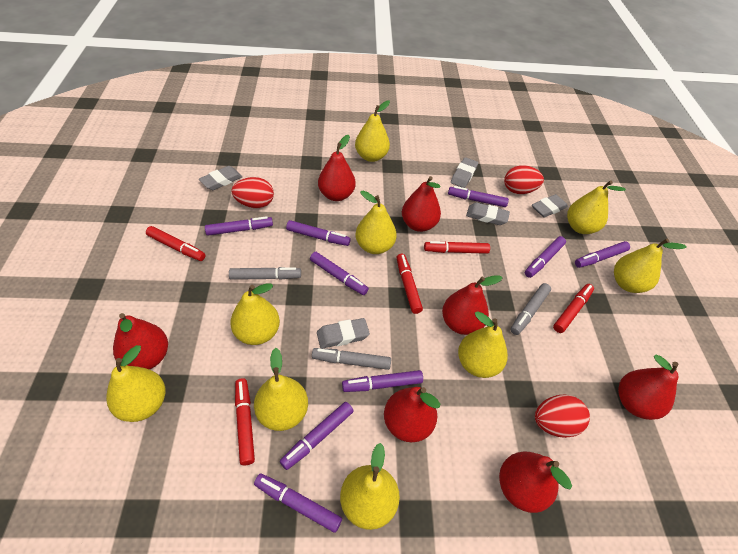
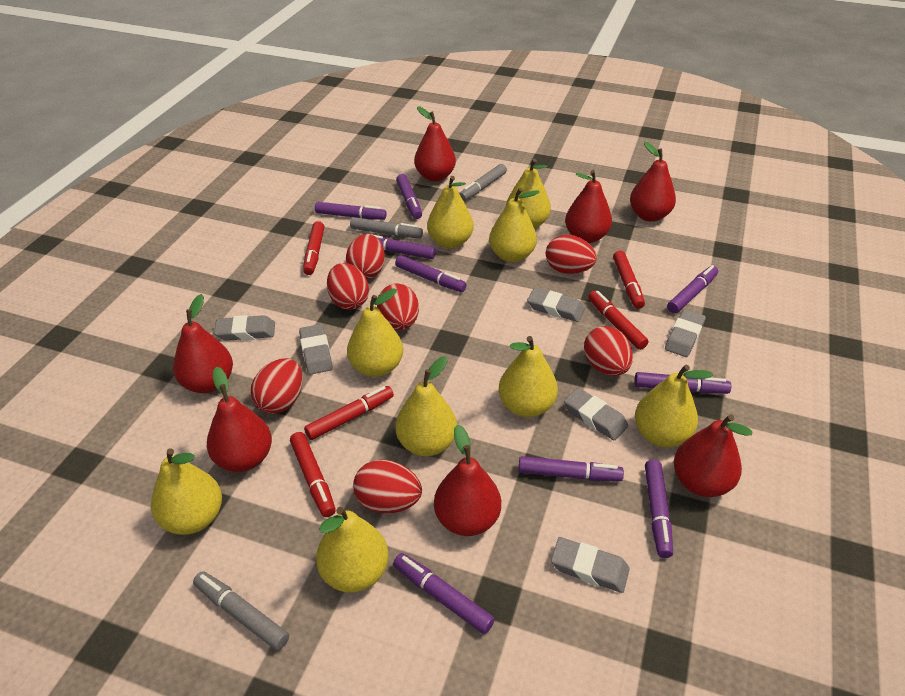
grey eraser: [199,166,243,190] [317,318,370,348] [451,157,478,188] [466,202,510,225] [532,194,568,218] = 5 -> [214,315,275,341] [299,324,333,375] [527,288,585,322] [551,537,630,593] [564,388,628,440] [665,309,706,357] = 6
red egg: [231,177,274,208] [504,165,544,194] [535,395,590,438] = 3 -> [251,358,303,414] [327,263,369,310] [346,234,385,279] [353,459,422,513] [377,283,419,330] [546,235,597,274] [584,326,633,376] = 7

